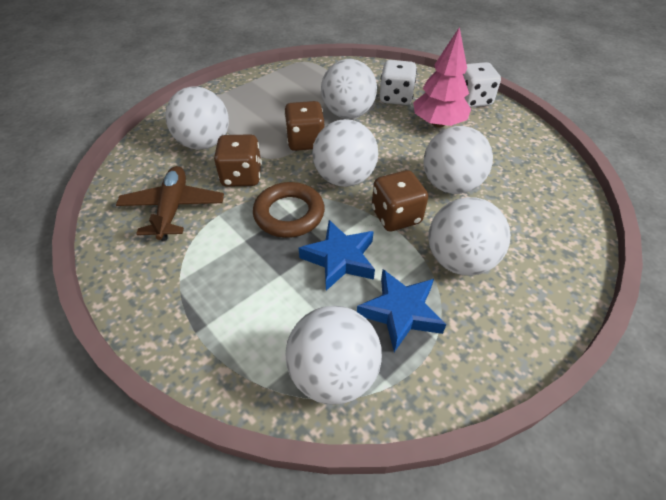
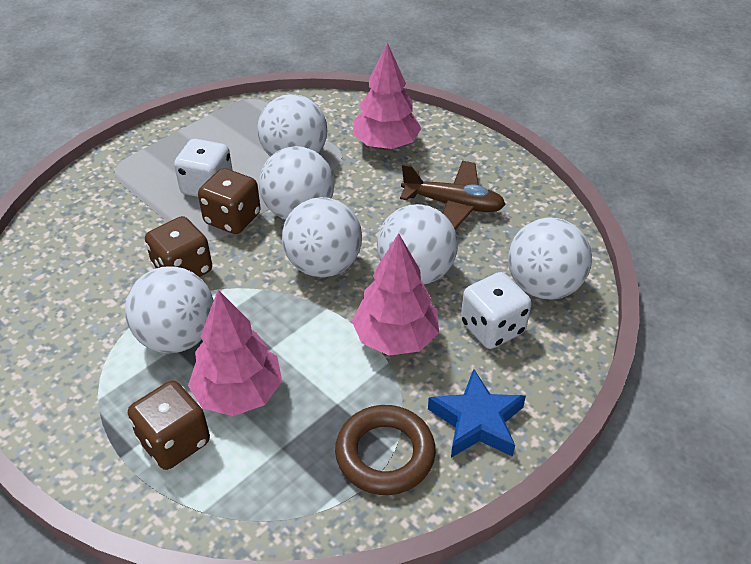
blue star: [299,220,375,291] [357,269,446,352] = 2 -> [428,369,526,458] = 1
pink tree: [413,27,471,128] = 1 -> [188,290,282,416] [352,233,439,356] [353,42,422,150] = 3

